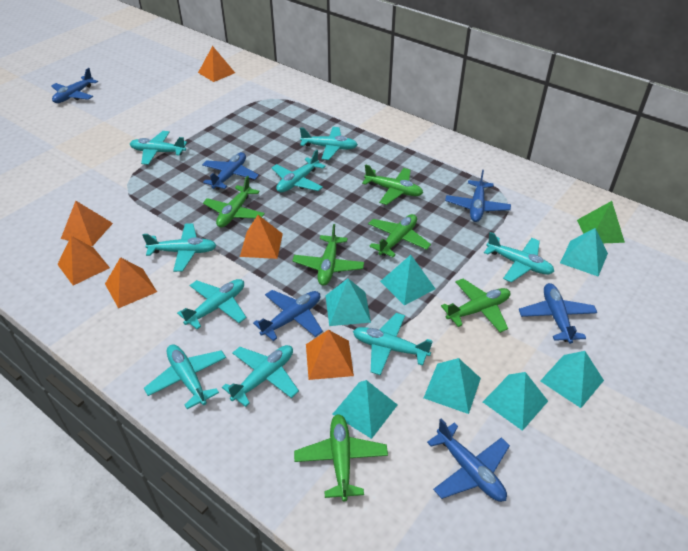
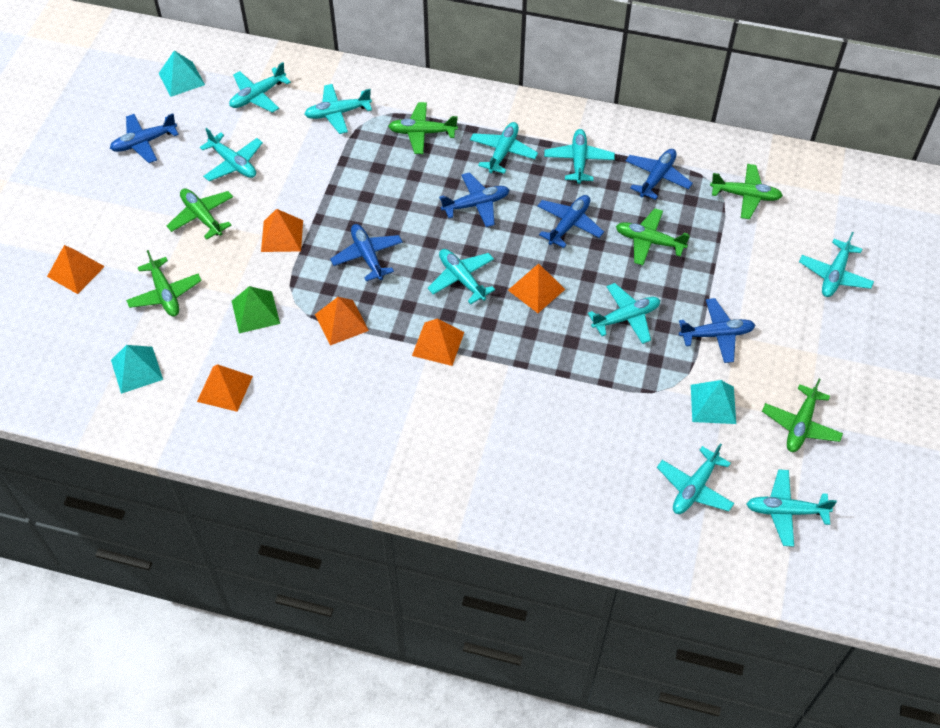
turquoise plane: [130,131,187,165] [142,224,217,272] [144,344,226,409] [177,279,246,329] [222,345,299,407] [272,150,326,193] [300,127,358,160] [353,313,432,375] [484,232,554,283] = 9 -> [200,128,263,181] [229,62,291,113] [304,84,372,134] [428,249,495,304] [470,122,538,174] [544,129,615,184] [588,283,660,344] [657,443,734,514] [746,469,837,547] [799,232,874,297] = 10
turquoise pyramid: [325,278,371,326] [332,380,397,439] [380,255,435,306] [424,358,481,414] [483,372,548,431] [540,351,604,408] [560,228,608,277] = 7 -> [111,345,163,394] [158,50,205,97] [691,380,736,424] = 3

